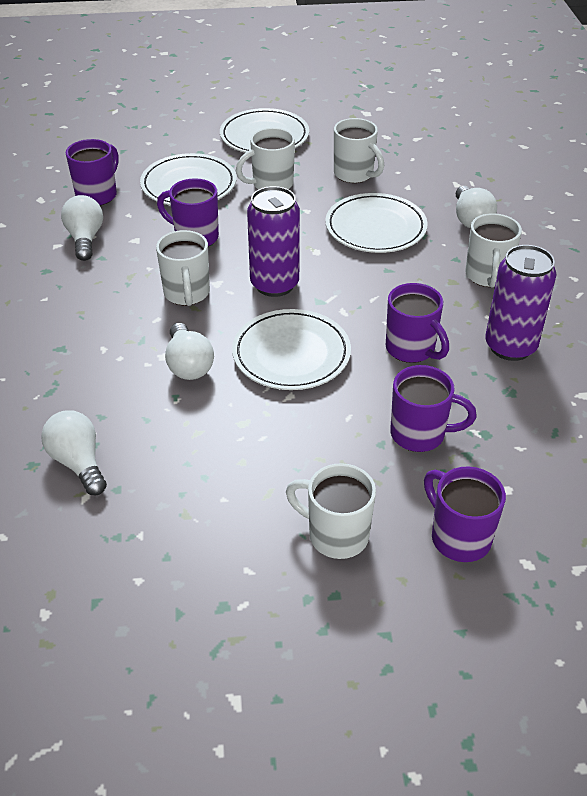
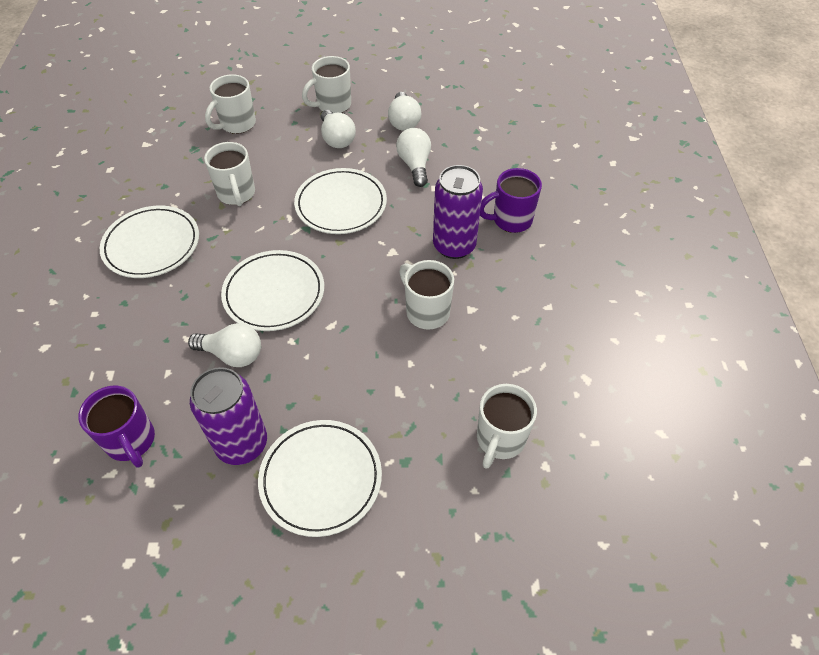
purple mug: [66,139,119,205] [157,178,219,247] [386,283,449,363] [390,365,477,452] [424,466,506,562] = 5 -> [78,386,155,468] [480,168,542,233] = 2

